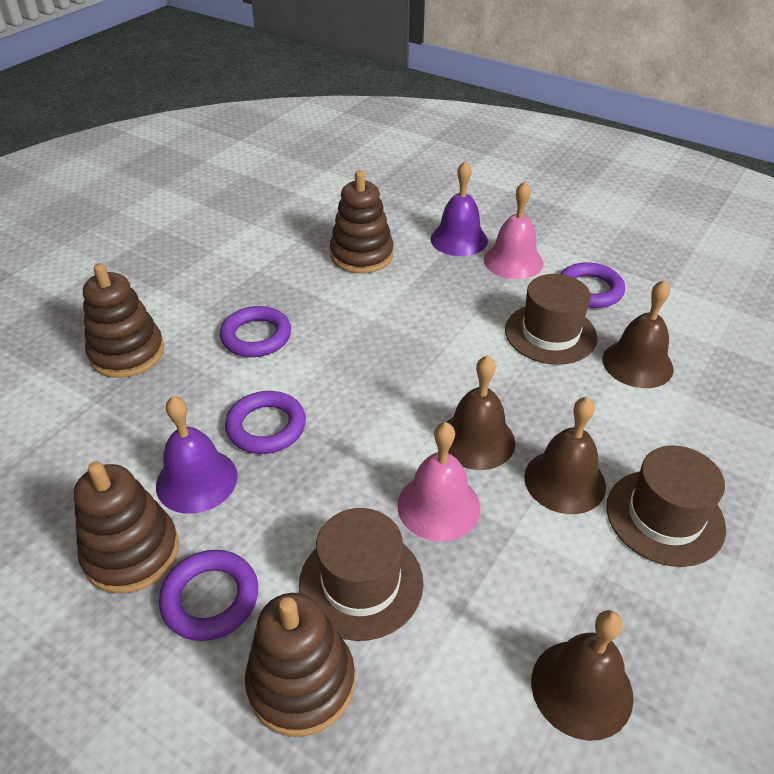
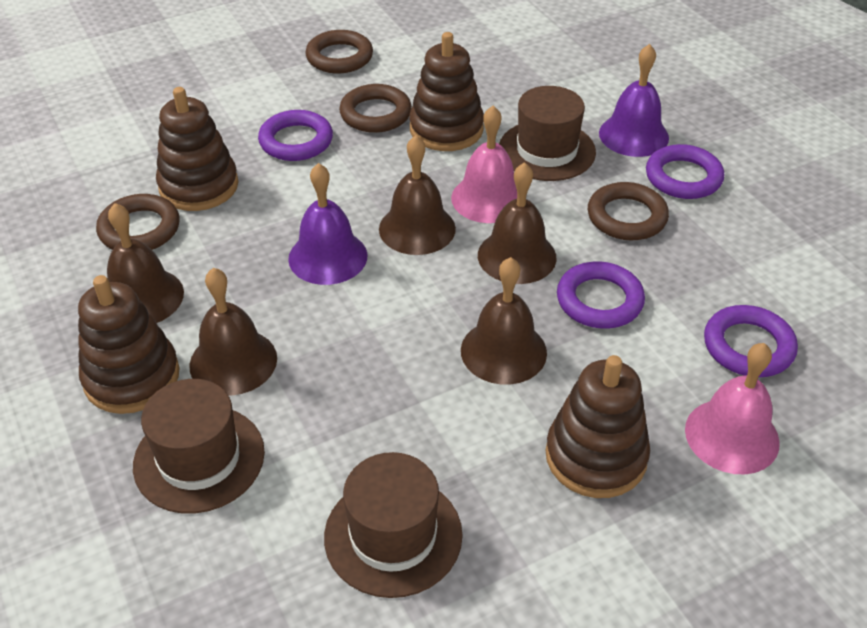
brown bell: [447,355,515,470] [524,397,606,514] [531,610,633,741] [603,280,674,388] = 4 -> [107,203,184,323] [189,268,277,396] [379,135,456,255] [461,257,547,385] [478,162,556,284] = 5
brown ring: none = 0 -> [96,194,179,250] [305,30,373,74] [339,84,412,133] [588,182,669,240] = 4

